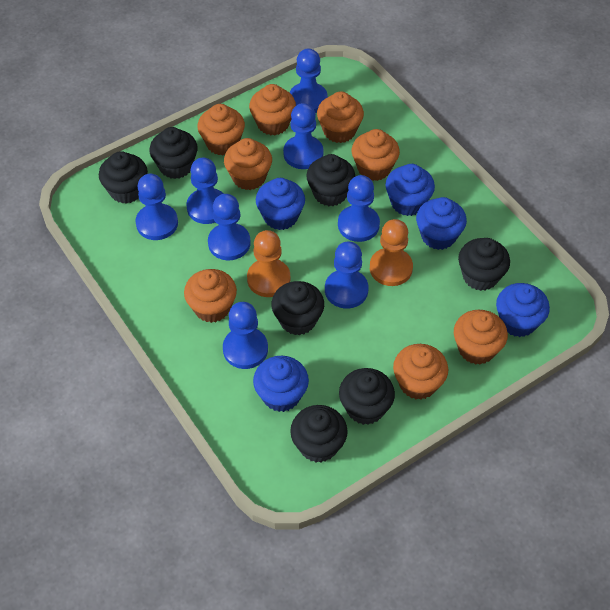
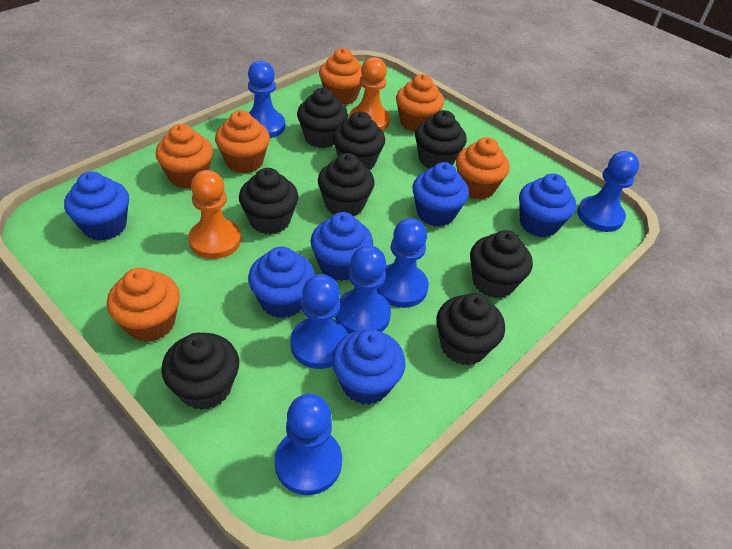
black cupcake: [99,151,148,204] [150,127,198,179] [271,281,324,335] [290,405,348,463] [306,154,355,206] [339,368,395,425] [458,238,510,291] = 7 -> [161,333,239,410] [239,168,299,235] [297,88,348,148] [318,153,375,216] [333,111,385,170] [415,110,467,169] [436,293,505,365] [470,230,533,298] = 8
blue cupcake: [253,356,309,412] [256,178,305,230] [385,164,435,216] [416,197,467,250] [496,283,550,337] = 5 -> [64,171,129,241] [248,247,315,318] [311,212,373,281] [332,329,405,405] [413,162,469,227] [519,173,576,237] = 6
blue pawn: [135,174,178,240] [186,157,224,224] [208,194,250,260] [223,302,268,369] [283,103,324,169] [290,49,328,113] [325,242,369,309] [338,175,380,242] = 8 -> [248,61,285,138] [275,394,342,495] [290,274,348,369] [335,245,391,334] [377,218,429,308] [577,151,639,232] = 6
orange cupcake: [184,269,237,323] [198,104,245,155] [224,138,272,190] [249,84,296,135] [317,91,364,143] [352,129,400,181] [393,344,448,400] [454,310,508,365] = 8 -> [107,268,180,342] [155,124,213,189] [215,110,270,174] [319,48,362,105] [396,74,444,132] [456,137,510,200] = 6

